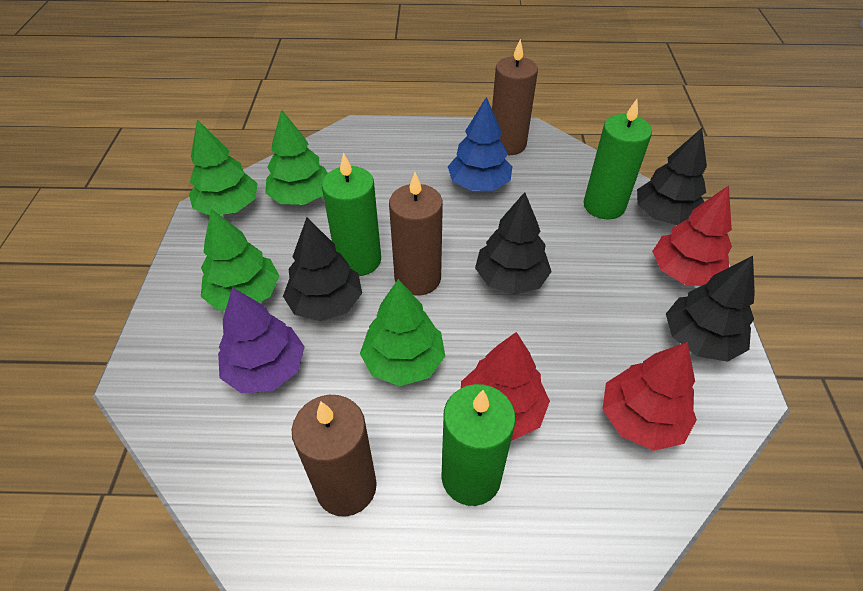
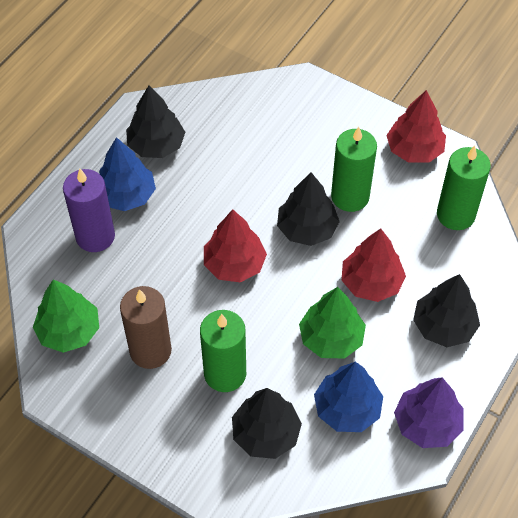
blue tree: [448,97,512,191] = 1 -> [99,137,156,211] [314,362,383,432] = 2
brown candle: [292,395,377,517] [389,172,443,296] [492,39,538,155] = 3 -> [120,286,172,369] = 1
green tree: [189,119,258,215] [201,209,279,311] [265,109,328,205] [360,279,445,386] = 4 -> [33,279,99,353] [299,287,366,358] = 2
purple candle: none = 0 -> [63,169,115,252] = 1

